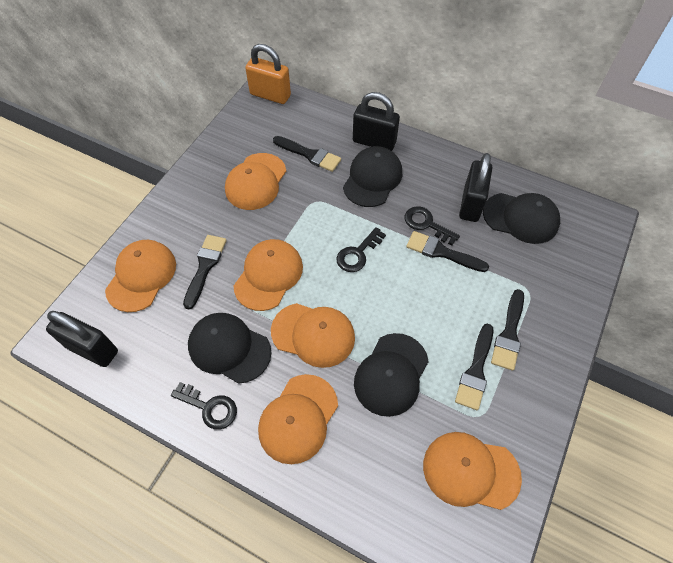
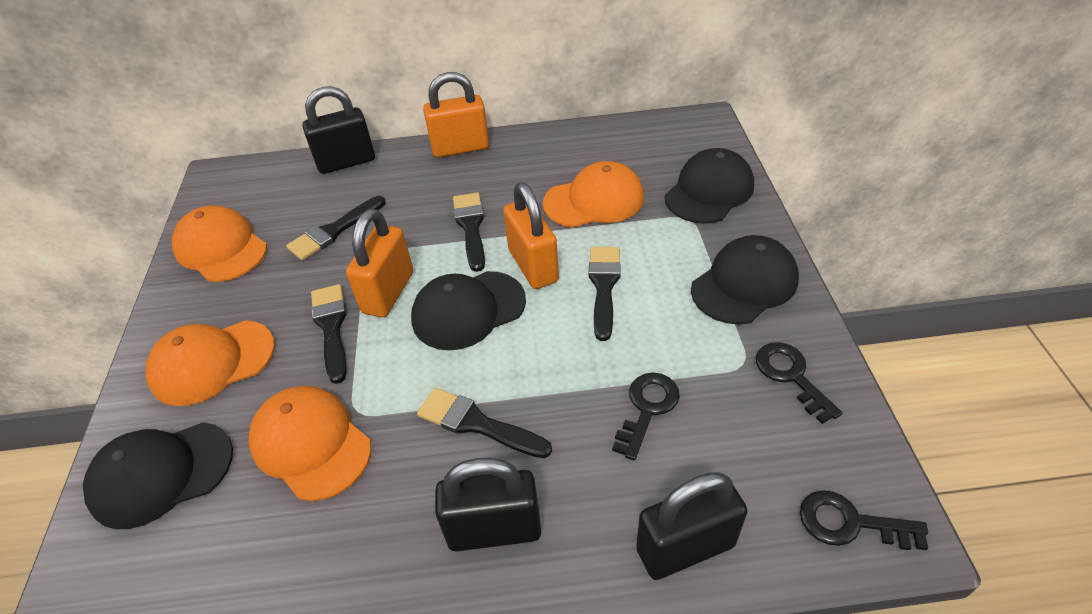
orange cap: [105,240,176,312] [225,153,286,210] [234,239,303,311] [258,374,338,464] [271,303,355,368] [423,432,522,510] = 6 -> [145,320,275,406] [172,205,267,282] [248,386,371,501] [543,161,644,228] = 4
orange padlock: [245,44,291,104] = 1 -> [346,209,413,317] [423,72,489,158] [503,182,559,289] = 3

